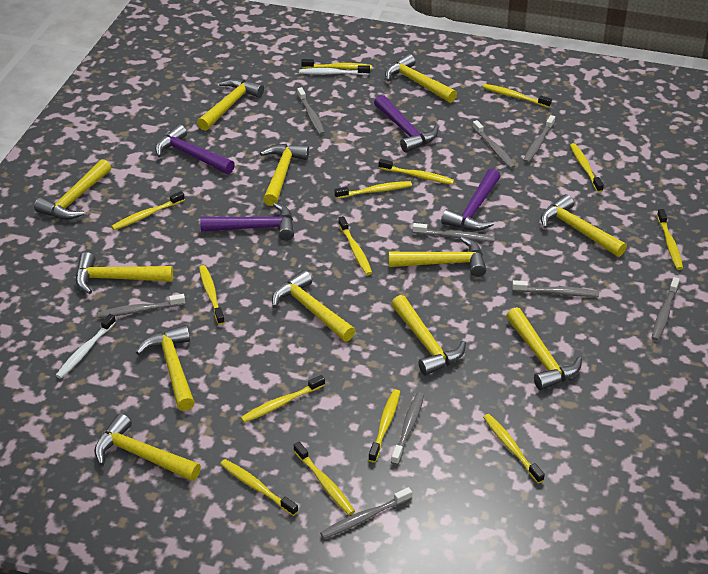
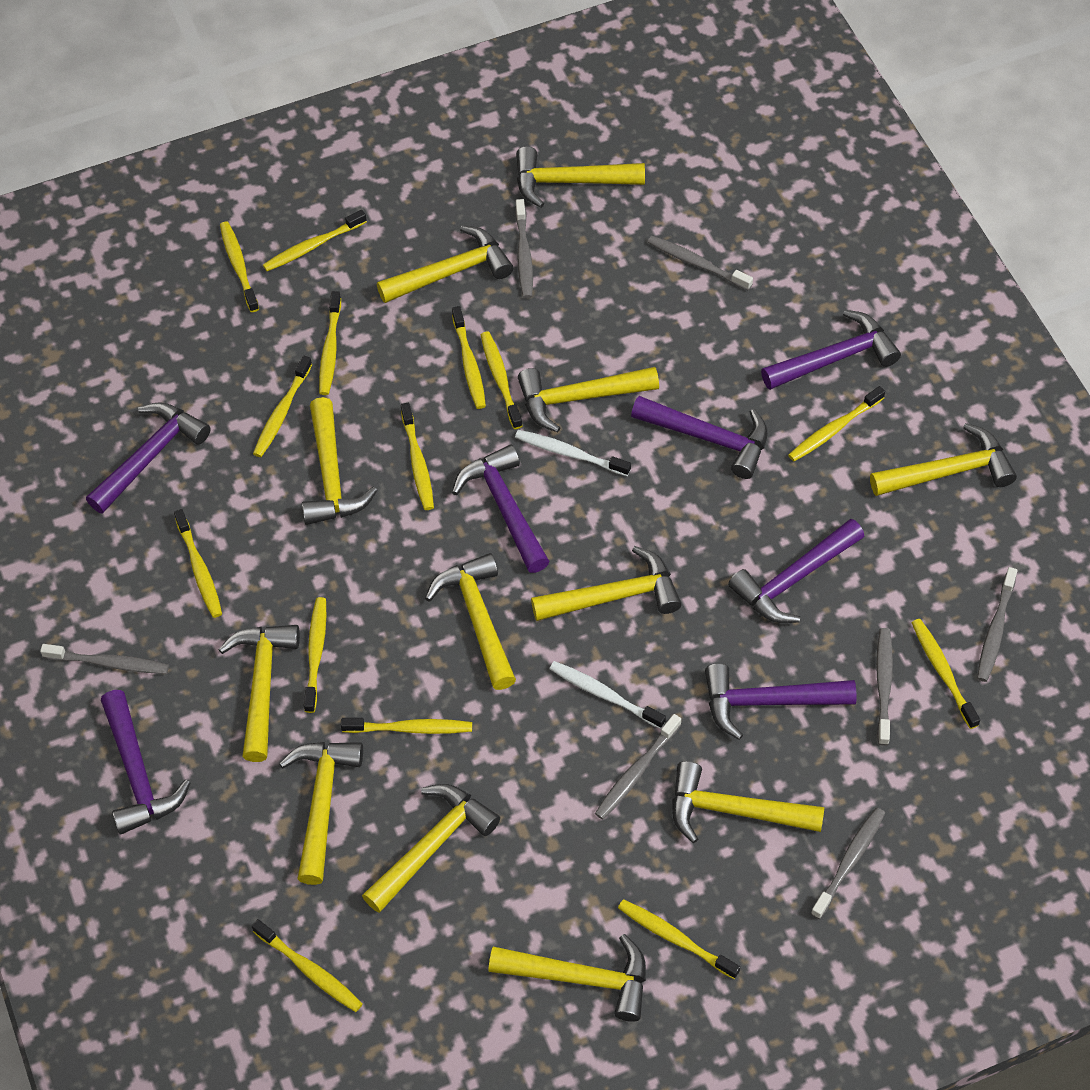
grey toothbrush: [97,294,185,318] [297,87,325,135] [320,487,412,539] [391,392,424,465] [413,223,495,242] [472,120,516,169] [512,280,599,297] [523,115,555,163] [652,277,680,341] = 9 -> [40,644,169,674] [515,199,533,298] [595,714,681,820] [648,236,753,290] [811,808,885,919] [876,628,893,746] [977,567,1018,682] = 7
purple hammer: [155,124,235,174] [200,202,294,241] [374,95,438,152] [441,169,500,231] = 4 -> [86,402,211,514] [101,690,190,834] [452,445,550,573] [631,396,768,479] [705,663,857,740] [728,519,864,623] [761,310,901,390] = 7

